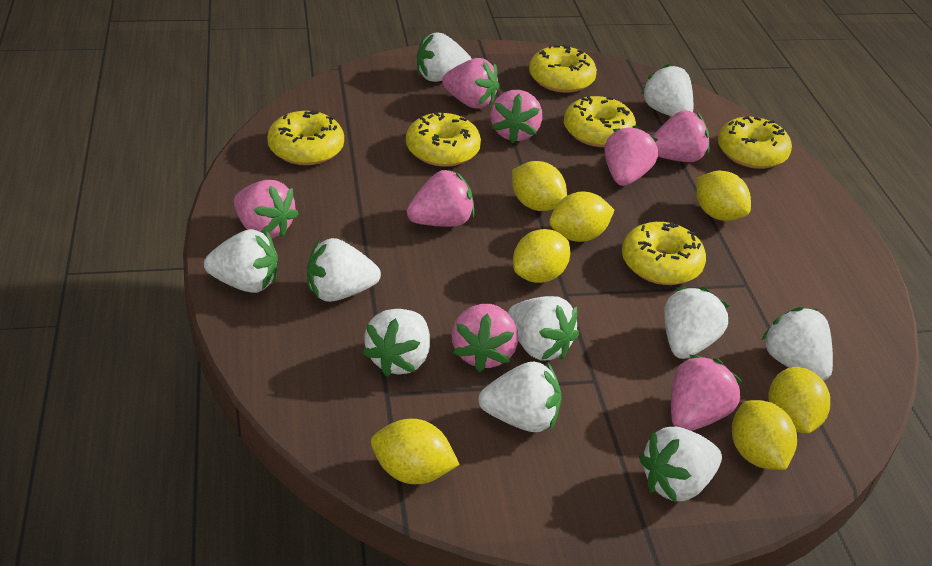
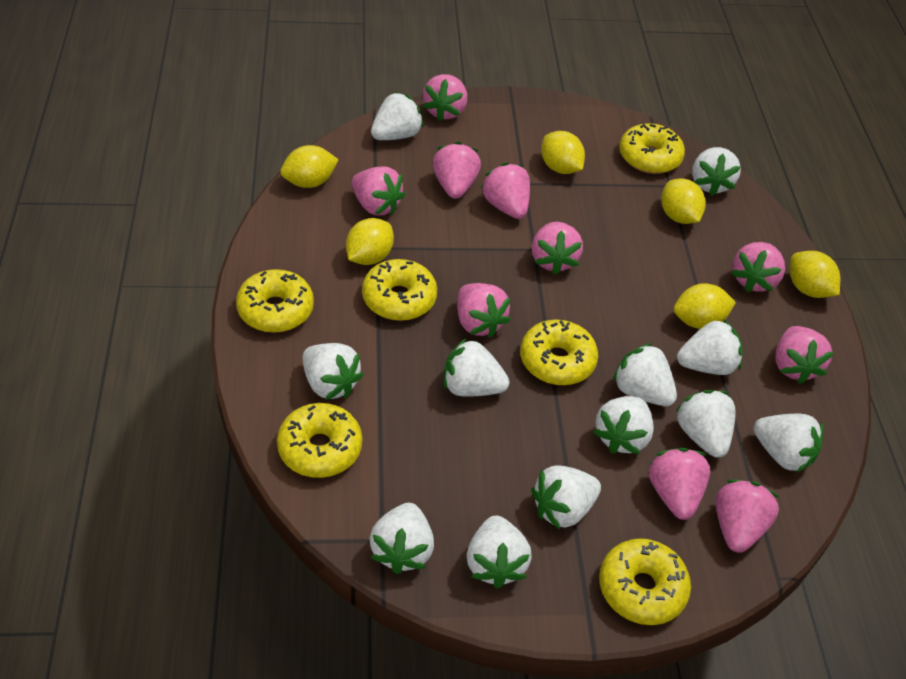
pink strawberry: [234,180,299,239] [407,169,475,227] [442,58,500,109] [451,304,518,372] [490,90,542,143] [605,125,658,186] [653,110,709,162] [671,355,742,431] = 8 -> [351,167,405,216] [423,74,467,121] [433,142,481,199] [457,283,511,338] [481,163,530,219] [532,222,583,275] [649,448,711,520] [716,479,779,553] [731,242,785,292] [775,326,834,384] = 10
white strawberry: [204,229,278,293] [307,238,381,302] [362,309,430,377] [417,32,472,82] [478,362,562,432] [508,296,579,360] [639,427,722,503] [641,63,693,116] [664,287,729,359] [761,307,833,381] = 10 -> [303,343,364,400] [370,503,434,574] [371,92,424,140] [444,338,509,397] [467,515,532,589] [531,465,601,530] [593,396,654,454] [613,343,677,406] [675,390,736,458] [677,319,742,375] [692,147,741,196] [753,414,824,473] = 12
yellow lemon: [371,419,460,484] [512,161,567,211] [513,229,570,283] [549,191,615,242] [696,171,751,221] [732,400,797,470] [768,367,830,433] = 7 -> [280,145,339,188] [346,218,394,265] [541,131,585,174] [661,178,706,224] [674,283,736,329] [790,251,840,298] = 6

